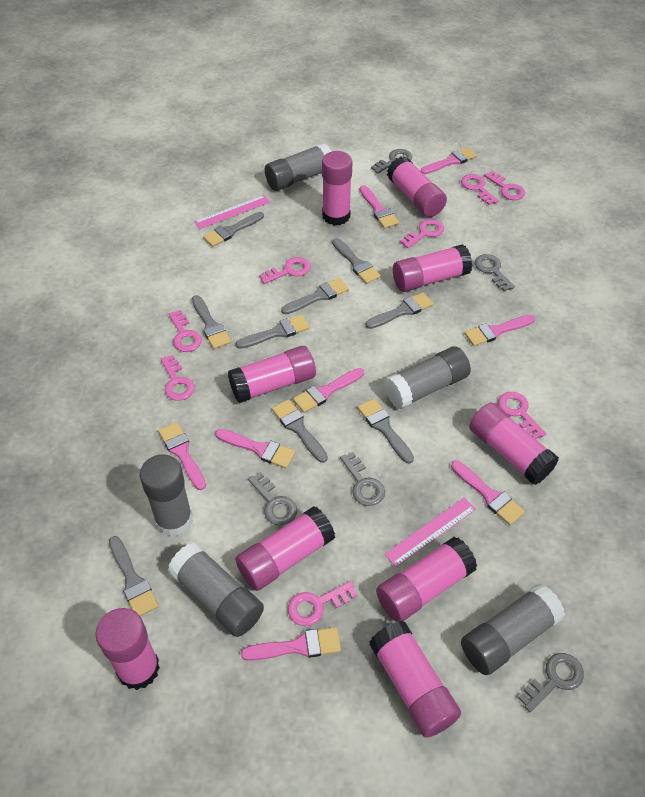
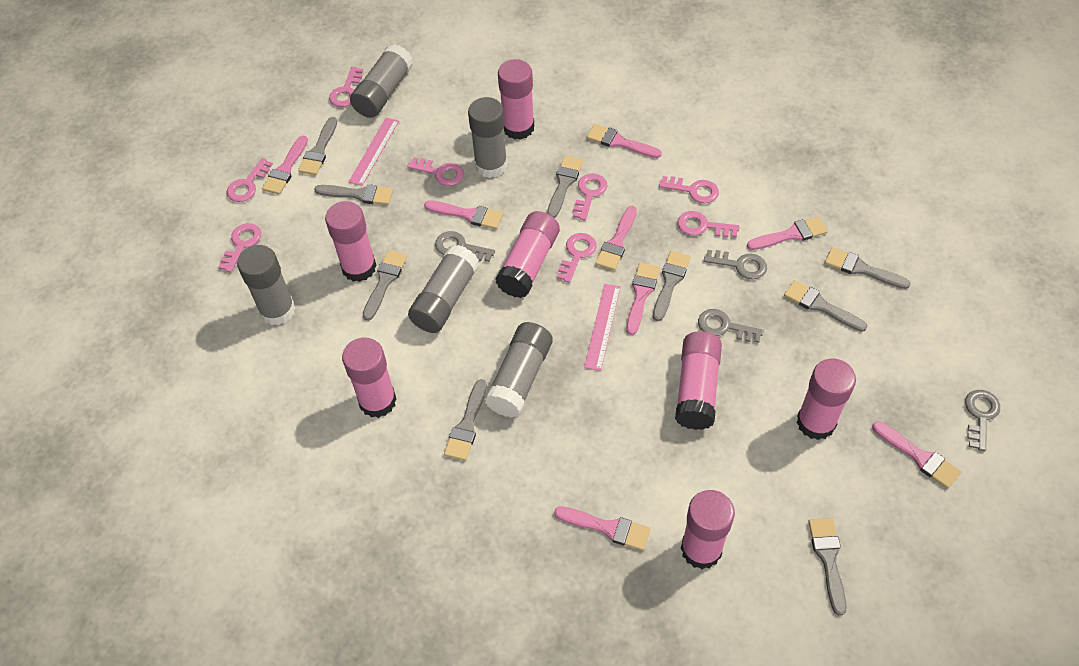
grey key: [248,472,297,525] [340,452,385,506] [371,149,412,174] [475,254,515,291] [518,653,584,712] = 5 -> [435,231,495,262] [698,309,764,343] [704,250,767,279] [965,390,1000,451] = 4
pink glue stick: [96,608,160,690] [228,346,316,403] [235,506,335,591] [322,151,352,226] [369,620,461,738] [376,537,477,622] [387,156,447,217] [393,244,472,292] [469,403,559,485] = 9 -> [325,201,376,282] [342,337,396,418] [496,211,560,298] [498,59,534,140] [675,331,722,430] [681,490,735,569] [797,359,856,440] = 7

